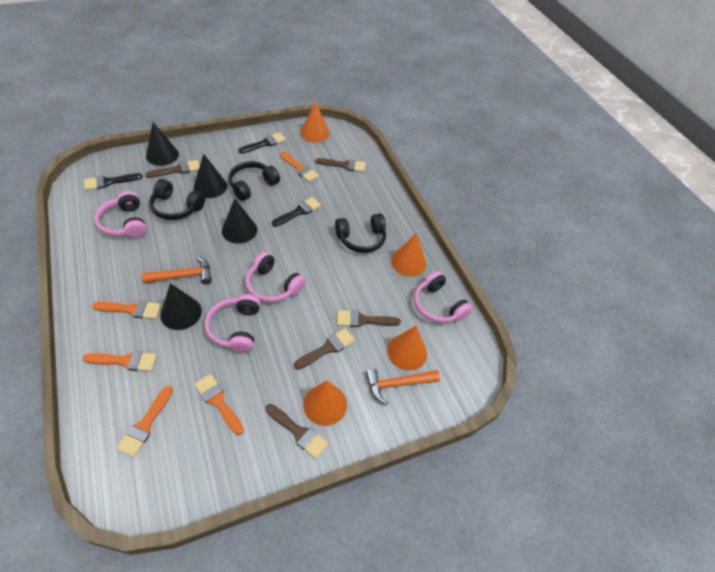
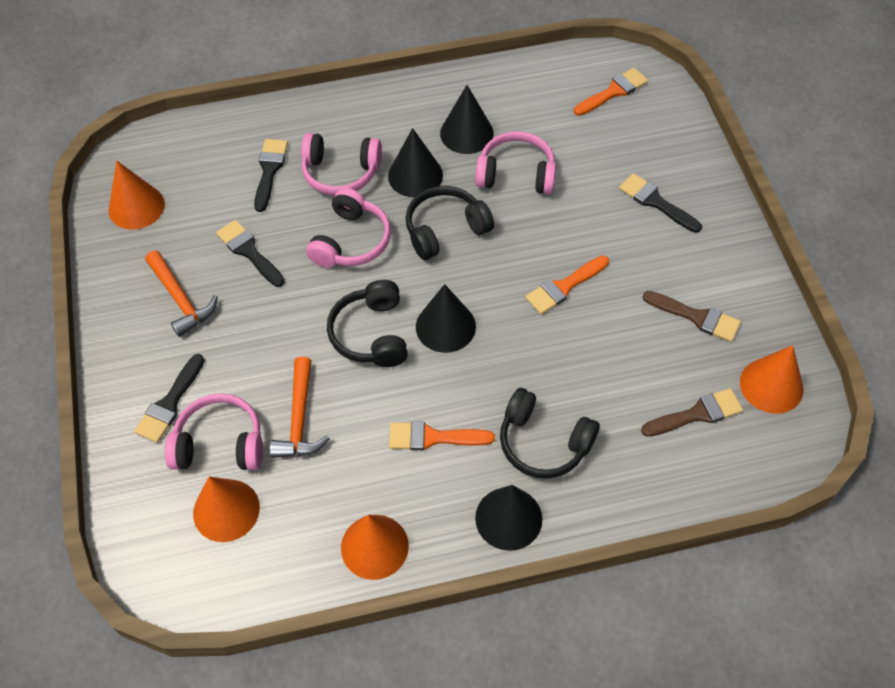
black brush: [84,173,143,190] [238,132,286,154] [271,197,321,227] = 3 -> [134,354,205,443] [216,220,285,287] [254,139,288,212] [619,173,702,233] = 4
brown brush: [145,160,200,178] [265,404,328,459] [294,328,355,370] [315,158,366,172] [337,310,401,327] = 5 -> [641,388,743,437] [643,291,741,342] = 2
orange brush: [82,351,157,371] [92,301,161,319] [116,386,173,457] [194,374,244,435] [280,152,319,182] = 5 -> [389,421,495,450] [525,255,609,314] [574,68,648,116] = 3

